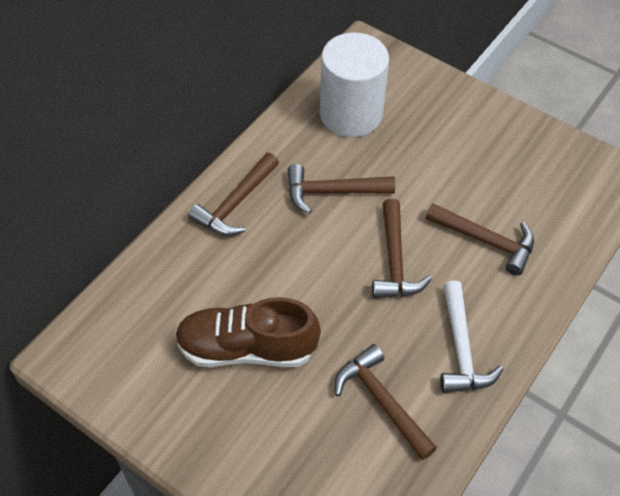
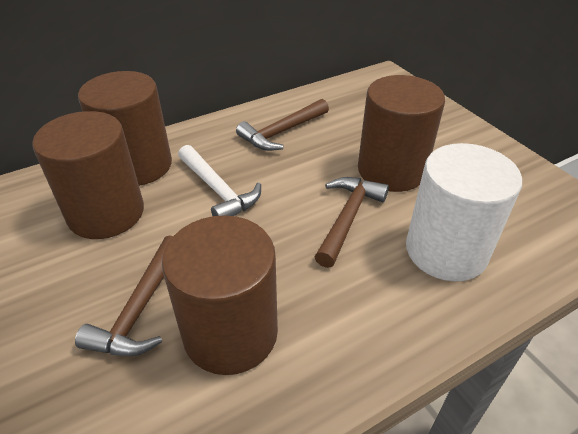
brown cylinder: none = 0 -> [32,111,144,239] [78,71,172,186] [162,215,278,375] [358,75,445,192] = 4
brown hammer: [188,153,279,236] [287,164,395,214] [335,344,437,460] [372,199,432,298] [426,203,534,276] = 5 -> [75,235,173,356] [236,99,329,151] [315,177,389,268] = 3
brown shoe: [175,297,321,367] = 1 -> none = 0

